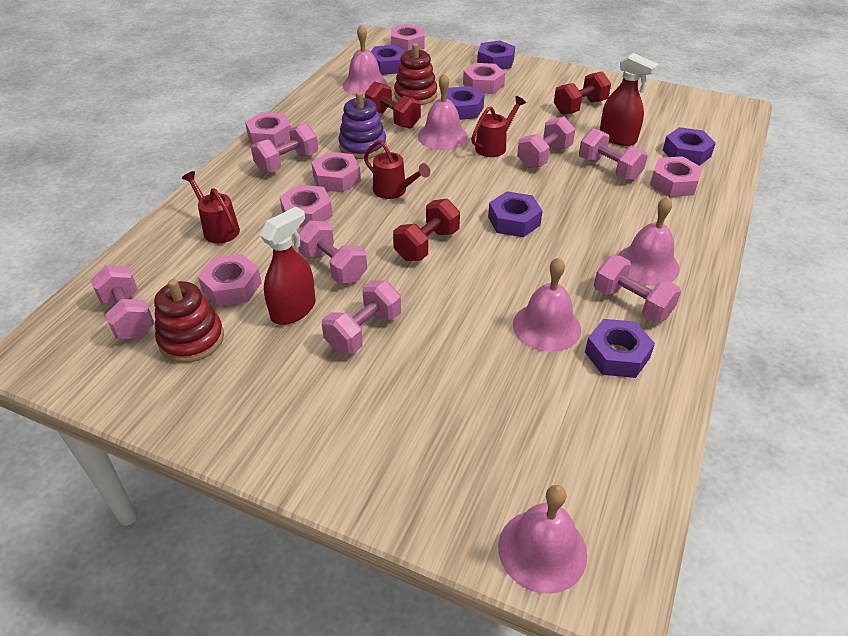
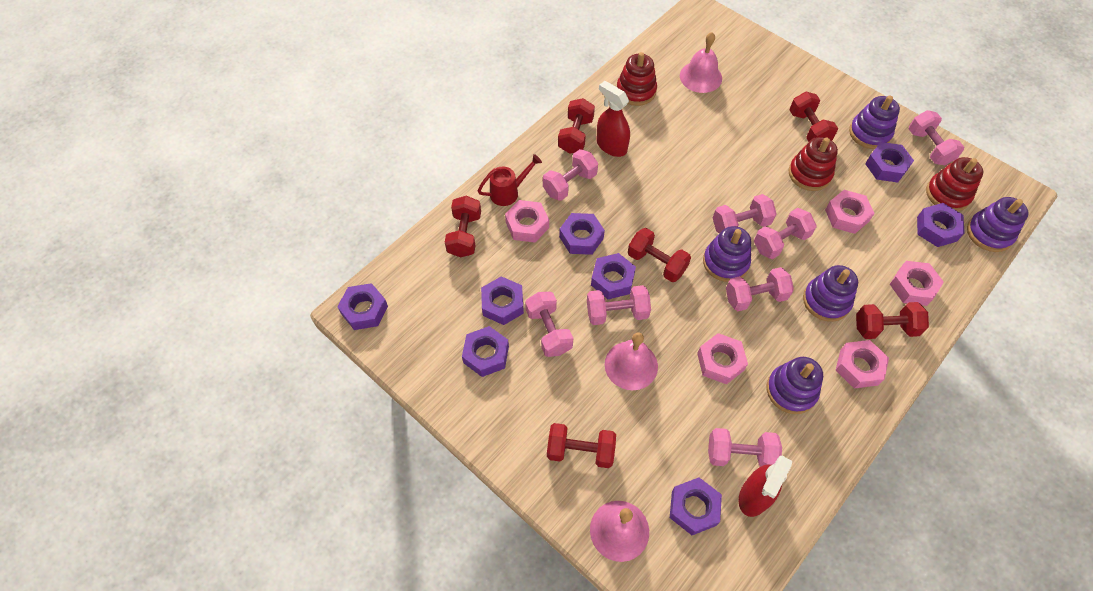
pink bell: [343,24,388,96] [418,73,468,150] [498,485,587,594] [513,258,581,352] [617,196,680,286] = 5 -> [590,501,649,562] [605,332,658,390] [680,32,722,93] = 3
pink dumbbell: [90,265,155,339] [251,123,318,173] [298,221,367,284] [322,280,401,354] [517,117,575,168] [579,128,648,181] [594,255,681,323] = 7 -> [525,292,573,357] [543,149,598,201] [587,285,651,325] [708,428,782,467] [713,194,777,234] [726,267,794,311] [754,208,817,259] [909,110,964,165] = 8
pink nut: [198,254,262,307] [245,112,291,147] [279,185,333,228] [311,152,361,192] [391,24,425,51] [463,63,505,94] [650,156,702,197] = 7 -> [505,200,549,243] [697,333,748,385] [825,190,875,234] [836,340,889,389] [890,261,944,306] = 5
purple nut: [370,45,406,75] [446,86,484,120] [477,41,515,69] [488,191,543,237] [585,319,655,378] [663,127,716,166] = 6 -> [337,283,388,330] [462,326,509,377] [481,276,524,325] [559,213,605,255] [591,253,636,299] [670,477,722,535] [865,142,914,182] [917,203,965,247] = 8
purple stacking toy: [338,92,386,159] = 1 -> [703,226,751,282] [767,357,823,414] [803,265,858,322] [849,96,900,149] [967,197,1029,252] = 5
red dumbbell: [365,82,421,129] [393,199,460,261] [554,71,611,115] = 3 -> [445,196,481,257] [547,423,616,468] [558,98,595,154] [628,228,691,282] [789,92,838,142] [856,302,929,339] = 6
red stacking toy: [154,279,224,363] [394,43,437,105] = 2 -> [617,52,657,106] [789,137,838,191] [926,157,983,211] = 3
red watering can: [182,171,240,243] [364,140,430,199] [471,96,526,157] = 3 -> [478,154,542,206] = 1

